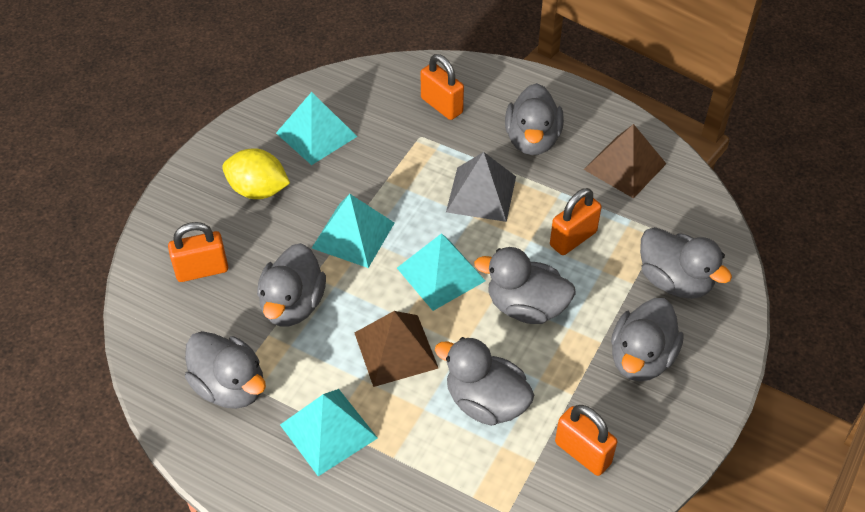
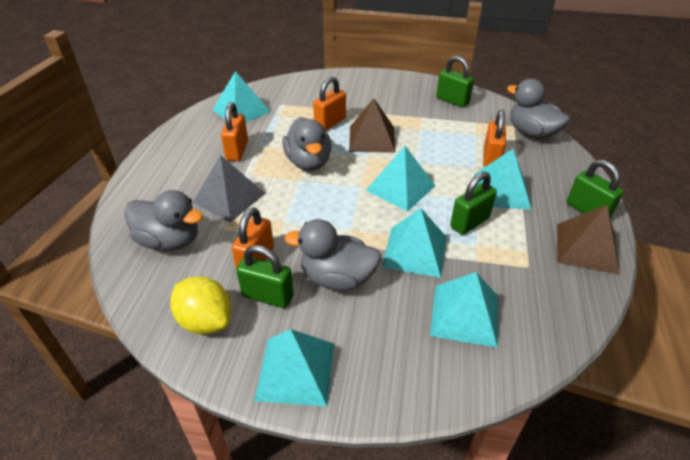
green padlock: none = 0 -> [236,245,294,308] [436,56,474,107] [450,172,497,235] [567,160,624,218] = 4
grey duck: [185,331,266,409] [257,243,326,326] [435,337,534,426] [474,247,576,324] [505,83,564,155] [611,298,684,381] [640,227,732,299] = 7 -> [124,190,203,251] [282,117,332,171] [284,219,381,291] [507,79,570,139] = 4
turquoise pyramid: [276,92,357,165] [280,389,378,476] [312,194,394,268] [397,233,485,311] = 4 -> [213,71,271,122] [254,329,334,406] [366,146,436,212] [382,208,446,278] [430,272,498,348] [474,149,531,210] = 6

